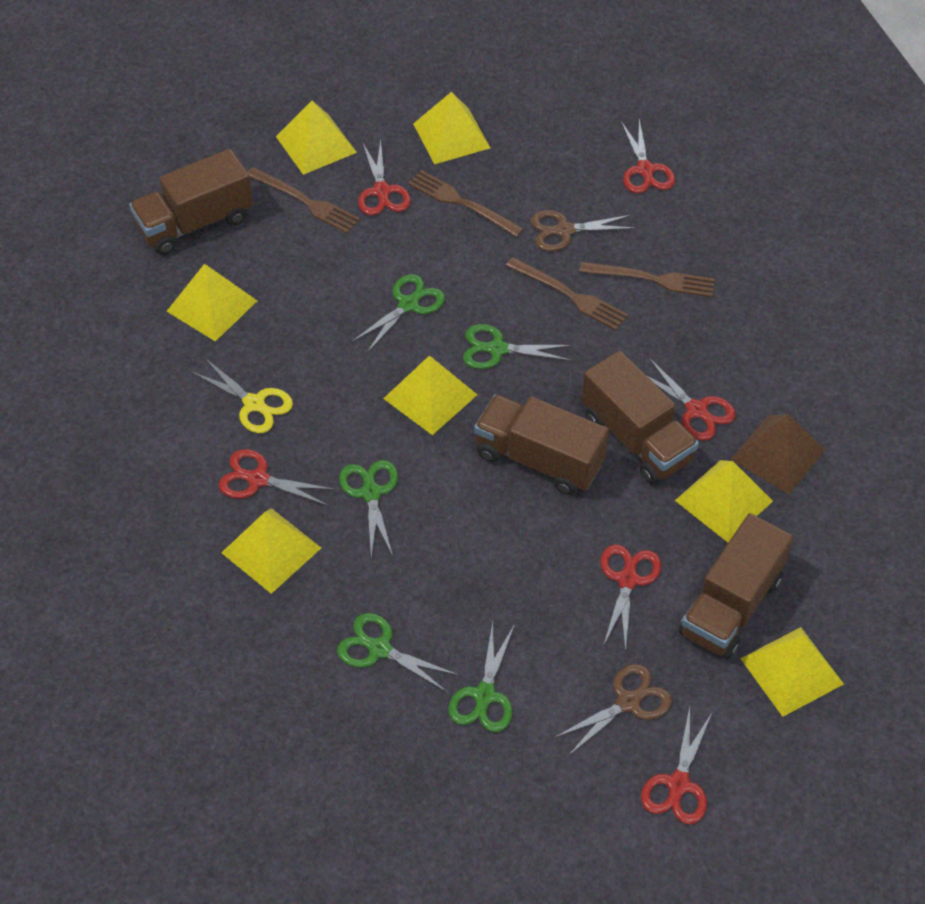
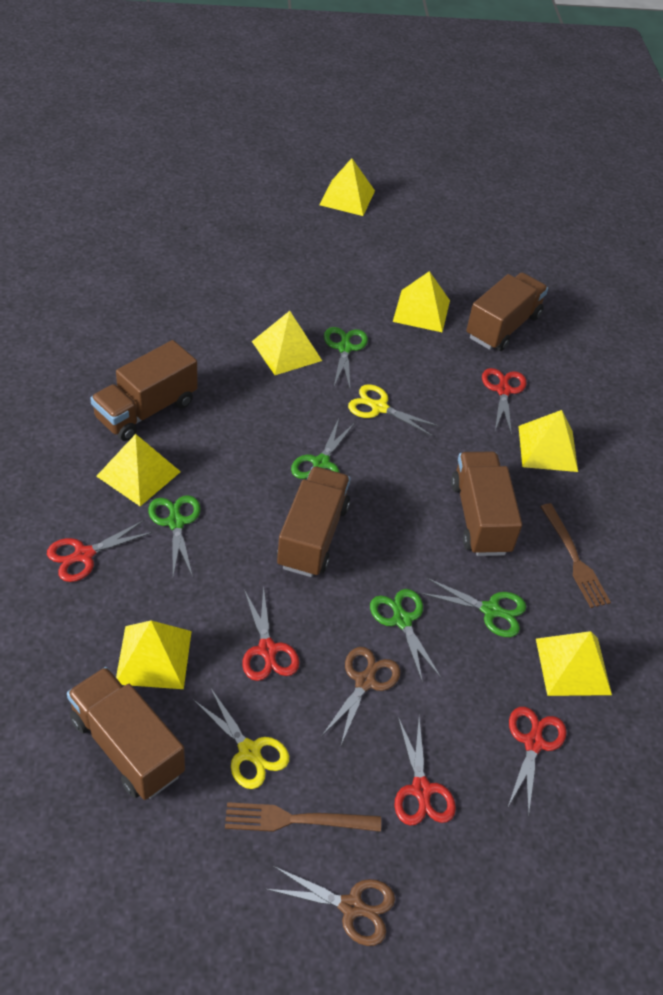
brown fork: [247,167,360,233] [408,170,524,237] [506,257,628,330] [579,262,715,297] = 4 -> [225,802,381,832] [540,503,611,608] = 2
brown pyramid: [731,414,825,494] = 1 -> none = 0
brown truck: [129,149,253,255] [474,394,609,495] [582,351,699,484] [679,513,793,659] = 4 -> [67,667,185,800] [90,340,198,441] [277,466,350,577] [451,452,522,556] [466,273,548,351] = 5
red scissors: [218,449,336,506] [358,139,411,216] [601,544,661,651] [621,119,675,194] [641,707,712,824] [646,358,736,441] = 6 -> [47,520,153,582] [242,585,299,681] [394,717,456,825] [482,368,527,435] [508,707,567,817] = 5
yellow scissors: [191,358,293,433] = 1 -> [194,687,289,789] [348,384,439,436] = 2

